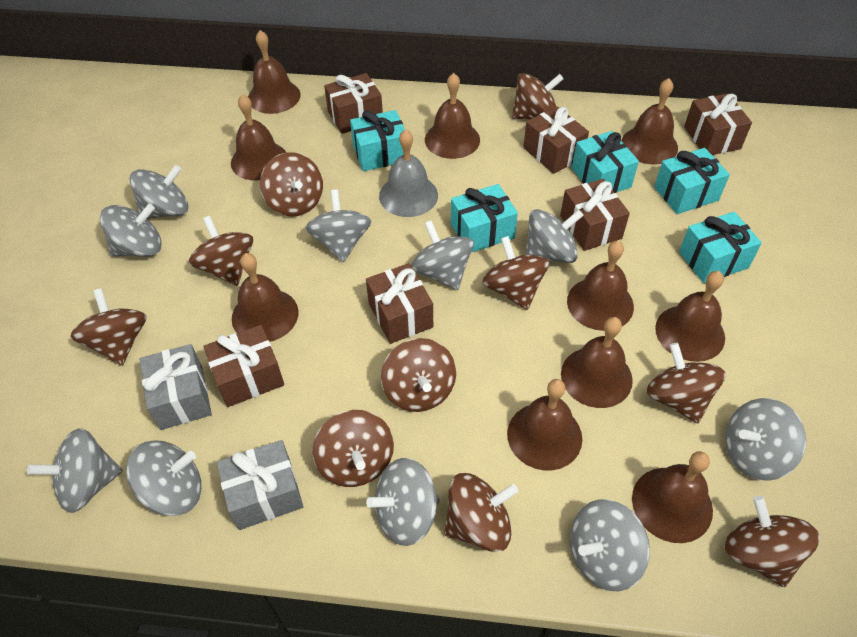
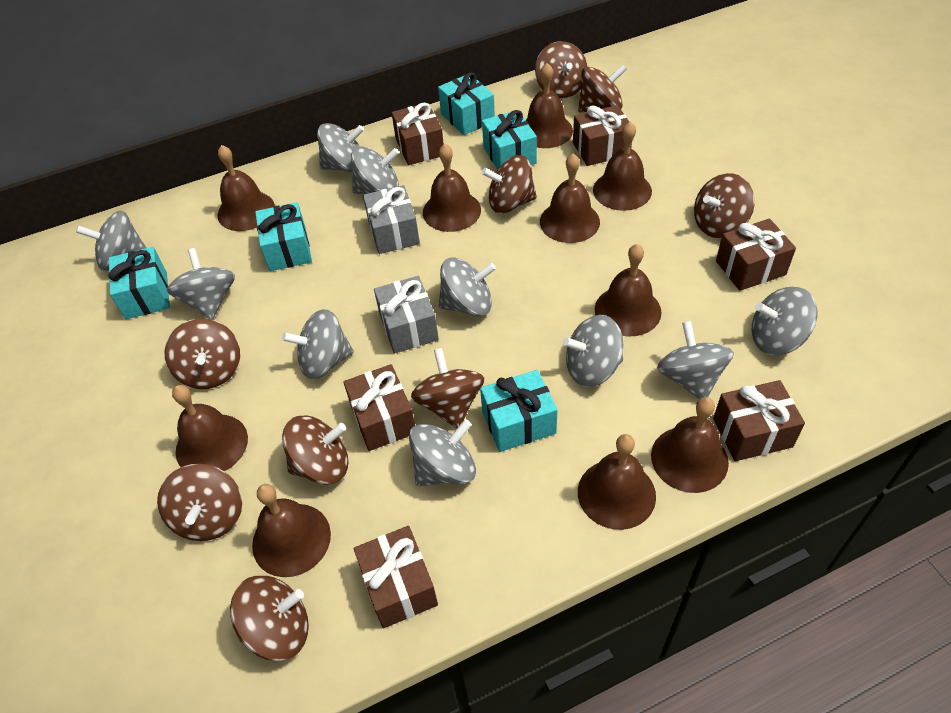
brown spinning top: [70,288,146,366] [189,216,253,286] [260,152,323,217] [312,410,394,487] [381,338,456,412] [444,473,518,552] [482,236,549,310] [512,73,564,119] [647,343,726,423] [725,496,819,587] = 10 -> [157,464,242,541] [165,318,240,389] [230,576,309,661] [282,416,349,485] [411,348,484,428] [482,155,537,213] [535,41,587,99] [578,64,626,112] [694,173,755,238] = 9
grey bell: [379,129,438,217] = 1 -> none = 0

